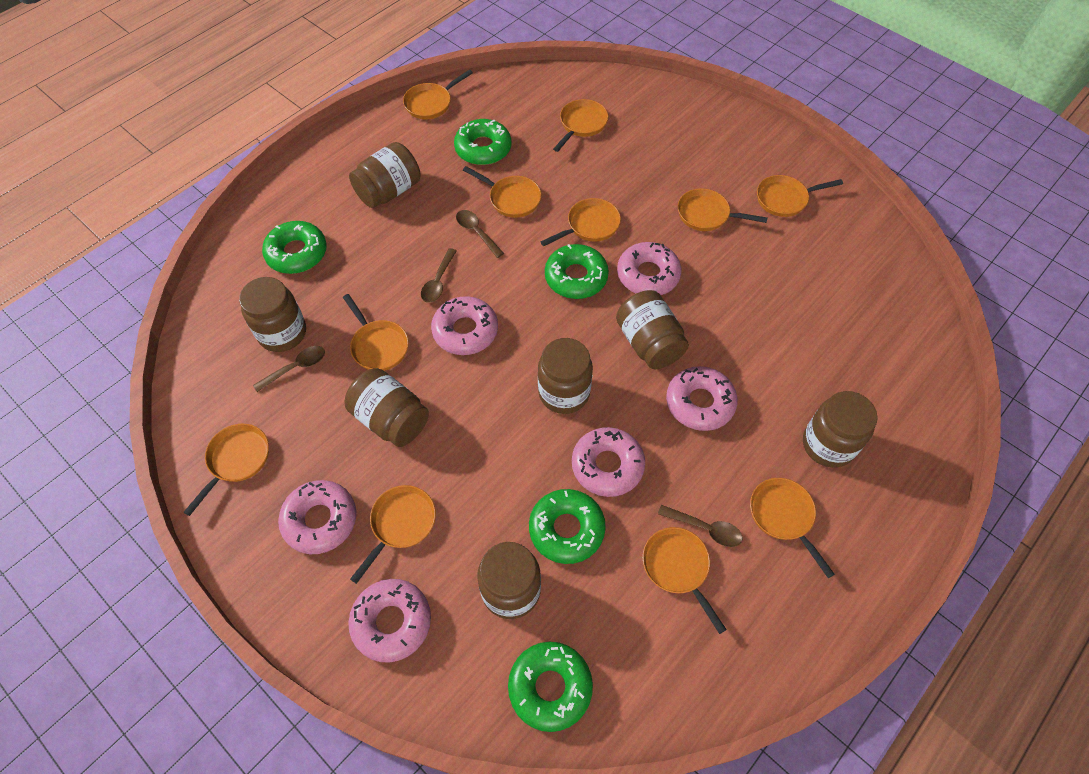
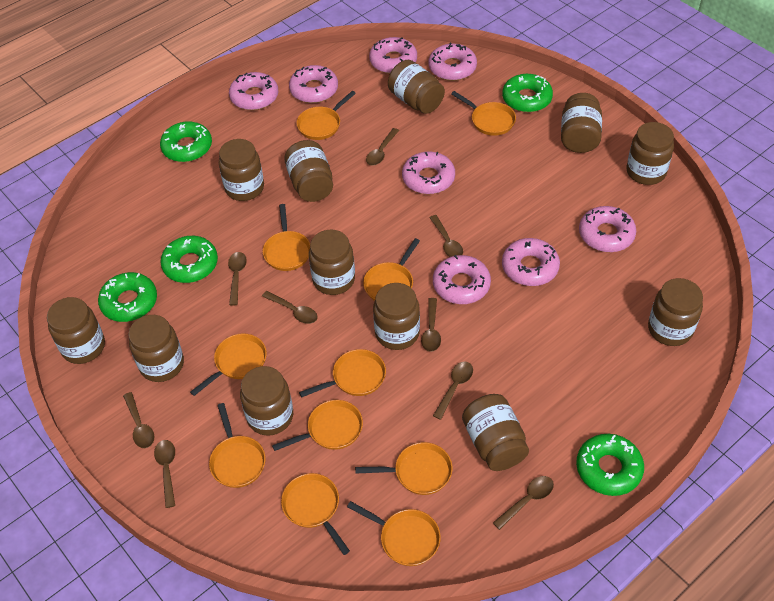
brown jar: [239,277,306,352] [344,368,429,447] [349,142,420,208] [477,542,541,619] [538,338,593,414] [616,290,689,369] [803,391,878,468] = 7 -> [47,297,105,364] [128,315,184,382] [219,139,264,201] [240,366,293,436] [284,140,333,202] [309,229,355,295] [373,283,420,350] [388,60,445,114] [462,394,529,471] [561,93,602,153] [627,122,674,185] [648,278,703,346] = 12
brown spoon: [253,346,325,392] [421,248,457,303] [456,210,504,258] [658,505,743,547] = 4 -> [123,392,154,448] [154,440,175,508] [228,252,247,306] [262,291,317,324] [366,128,399,166] [421,298,441,352] [429,215,463,257] [433,362,473,420] [493,476,554,530] = 9
pink donut: [278,480,356,554] [348,579,431,663] [431,296,498,355] [572,427,645,497] [617,242,681,295] [666,366,738,431] = 6 -> [229,72,278,110] [289,65,338,103] [369,37,417,74] [402,152,455,194] [428,43,477,81] [433,255,491,304] [502,238,560,286] [579,206,636,252] = 8

